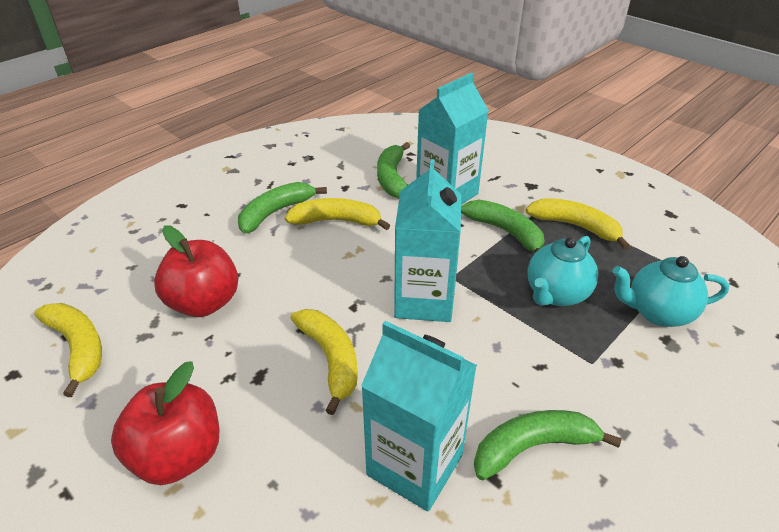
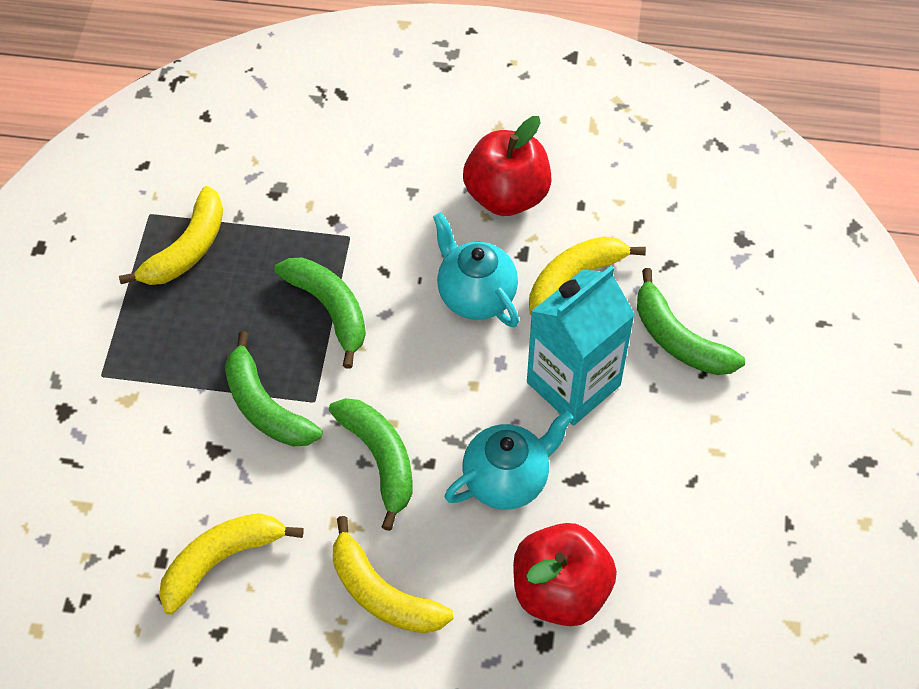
turquoise carton: [361,321,477,511] [394,159,461,322] [416,73,489,205] = 3 -> [527,266,635,425] = 1

